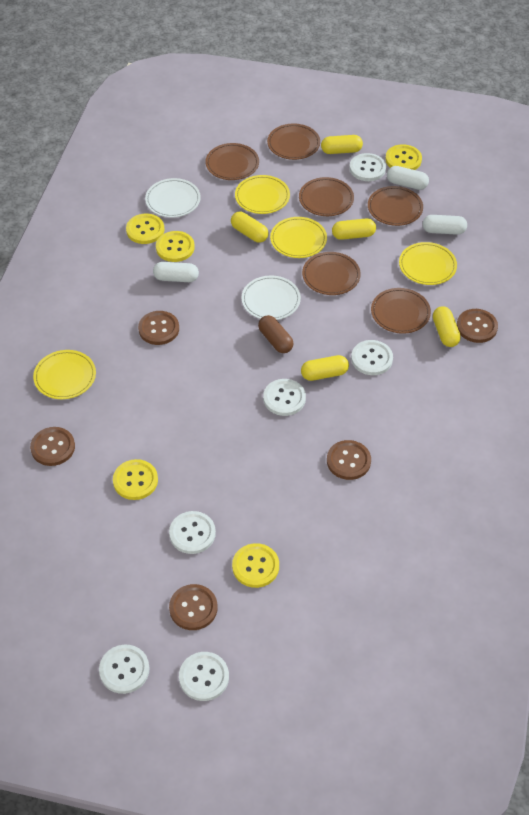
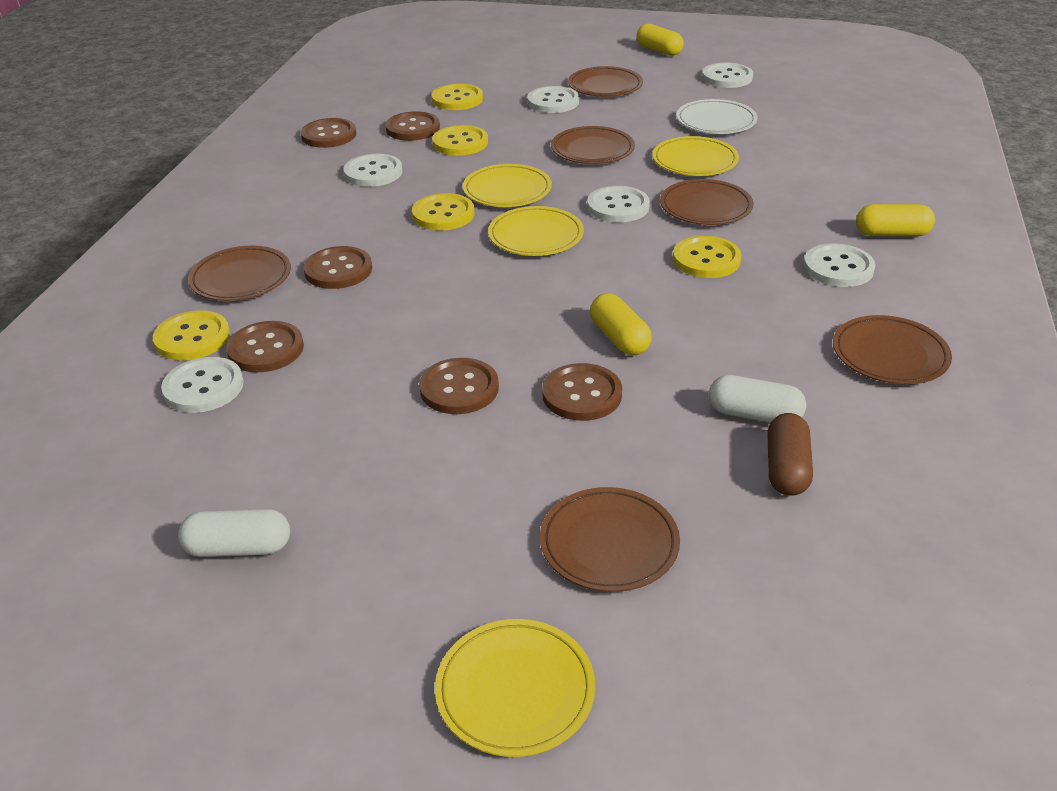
brown button: [30,427,75,466] [138,311,179,345] [169,584,218,630] [327,440,371,480] [457,309,498,343] = 5 -> [226,321,304,372] [301,118,356,148] [304,246,372,289] [385,111,440,141] [419,358,499,414] [542,363,622,421] = 6
white capsule: [153,262,199,282] [387,166,429,190] [423,215,467,235] = 3 -> [178,509,290,557] [709,375,806,423] = 2
white plate: [145,178,201,218] [241,275,301,320] = 2 -> [676,99,758,134] = 1
yellow capsule: [231,212,268,243] [301,355,349,381] [321,135,363,154] [332,218,376,240] [433,306,461,347] = 5 -> [590,293,652,356] [637,24,684,56] [856,204,935,236] = 3

